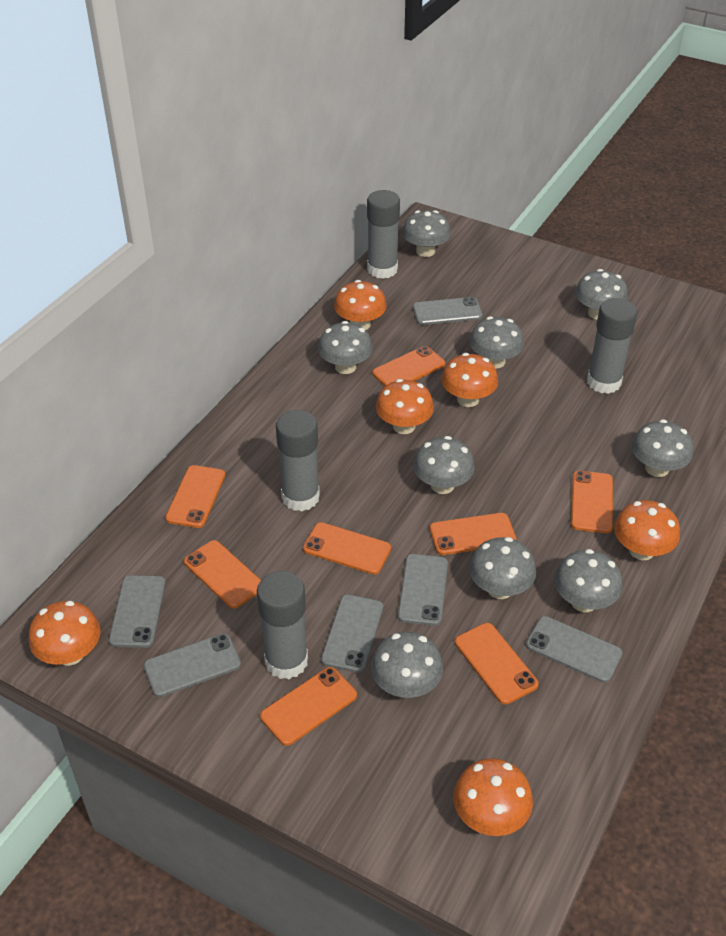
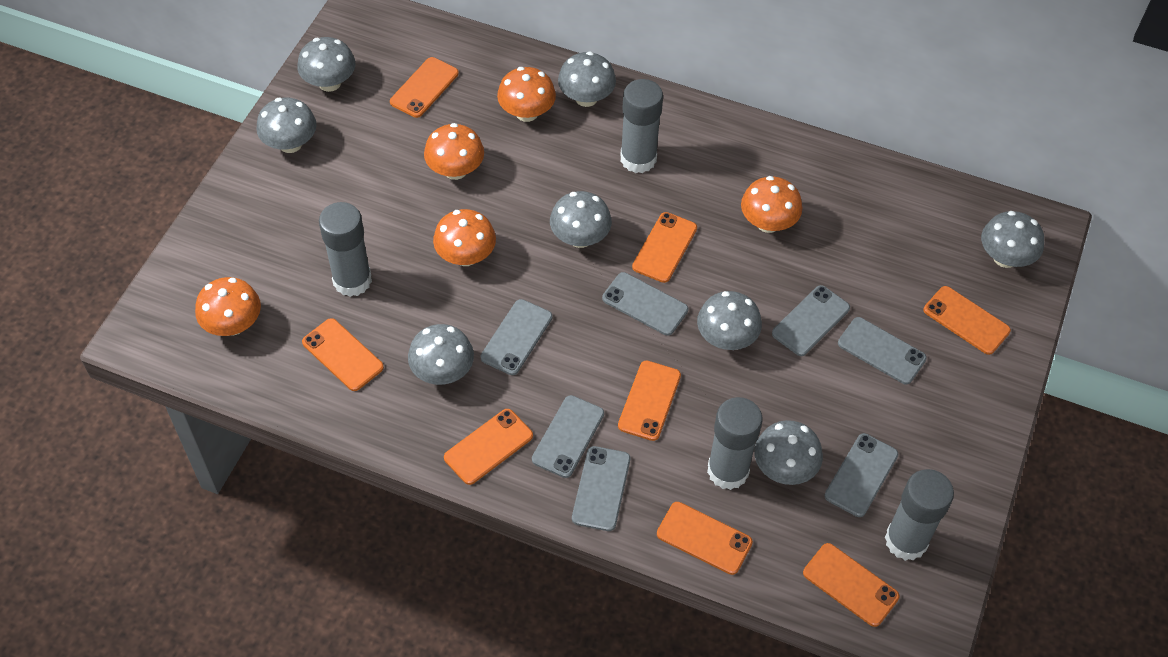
grey mushroom: [318,321,373,374] [371,632,443,698] [402,210,451,257] [413,436,475,494] [469,316,524,368] [469,537,536,599] [554,549,622,612] [575,269,628,319] [632,419,693,477] = 9 -> [256,98,317,153] [297,37,356,92] [408,324,474,385] [550,191,612,248] [558,51,616,107] [697,291,762,350] [754,420,823,485] [981,211,1044,268] = 8
grey phone: [109,575,166,648] [144,633,241,697] [321,594,383,673] [398,554,448,626] [413,297,483,325] [526,616,623,683] = 6 -> [480,299,552,375] [532,395,604,478] [572,446,630,531] [602,272,688,336] [772,285,850,356] [824,433,898,517] [838,317,927,384] = 7
orange mushroom: [29,601,101,666] [334,280,387,330] [376,379,434,434] [441,353,498,407] [453,758,533,836] [614,500,680,560] = 6 -> [195,277,261,336] [424,123,484,180] [433,209,496,266] [497,67,556,122] [741,176,802,233] = 5

